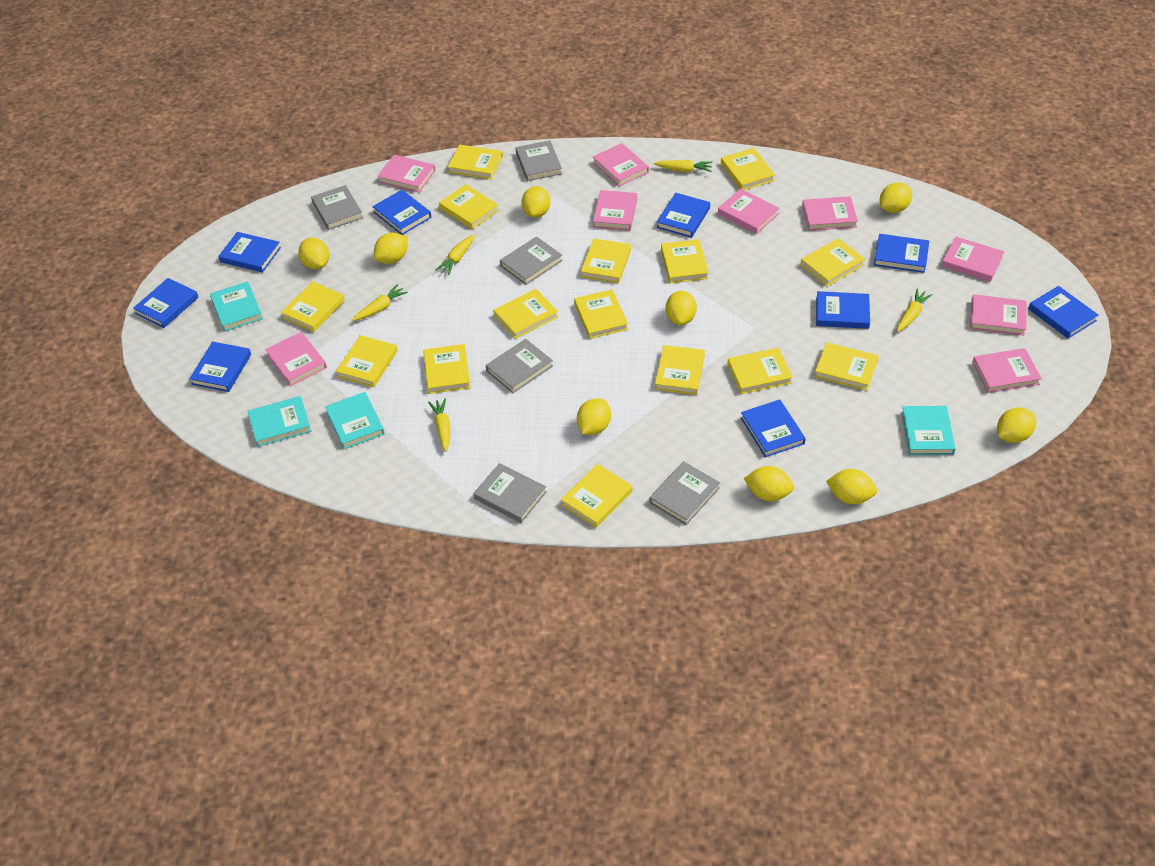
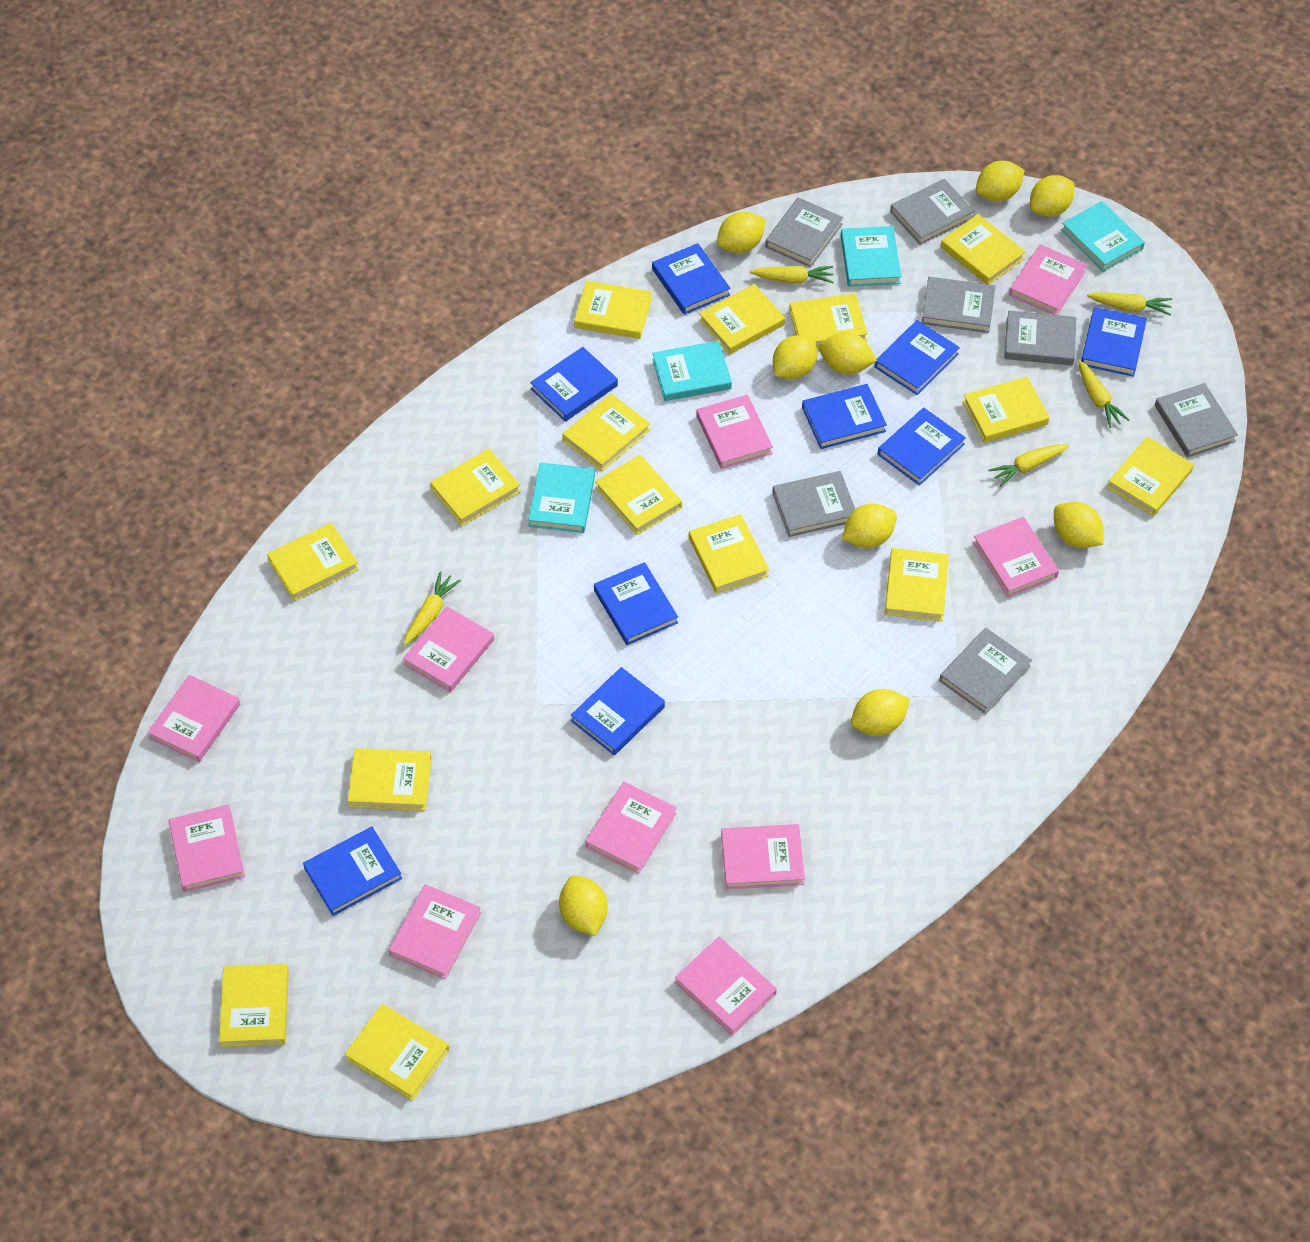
grey book: [311,185,363,230] [473,463,546,523] [486,339,553,393] [500,236,563,285] [516,140,562,181] [649,461,720,525] = 6 -> [765,197,843,267] [772,471,855,537] [890,179,975,245] [922,277,996,333] [939,628,1032,714] [1004,310,1076,366] [1155,383,1238,457] = 7
pink book: [265,332,327,386] [377,155,436,192] [593,143,649,187] [593,190,637,230] [718,189,780,234] [802,196,858,231] [942,237,1004,282] [970,294,1026,335] [972,348,1042,393] = 9 -> [147,675,240,762] [169,804,245,892] [389,884,481,979] [403,606,494,692] [586,782,677,874] [675,937,777,1036] [696,394,773,469] [721,824,805,889] [973,517,1059,597] [1009,244,1087,315] = 10

